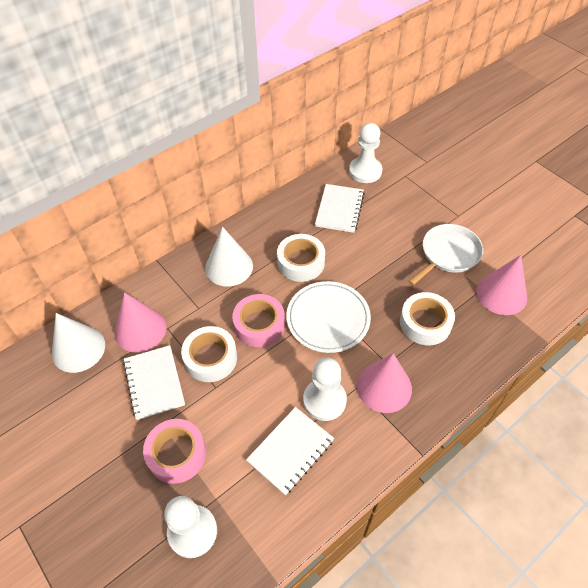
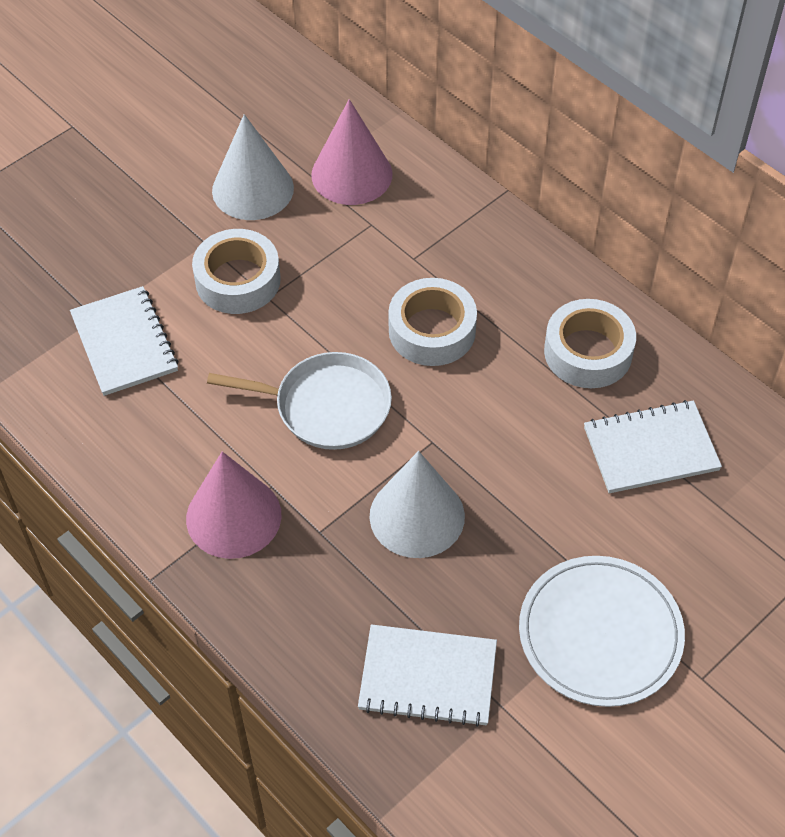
pink cone: [114,292,166,353] [357,353,412,413] [476,255,527,315] = 3 -> [186,452,281,559] [311,99,392,205] = 2
pink tape: [143,419,206,484] [232,294,285,347] = 2 -> none = 0
white pawn: [164,496,217,558] [303,357,347,421] [349,123,382,183] = 3 -> none = 0

